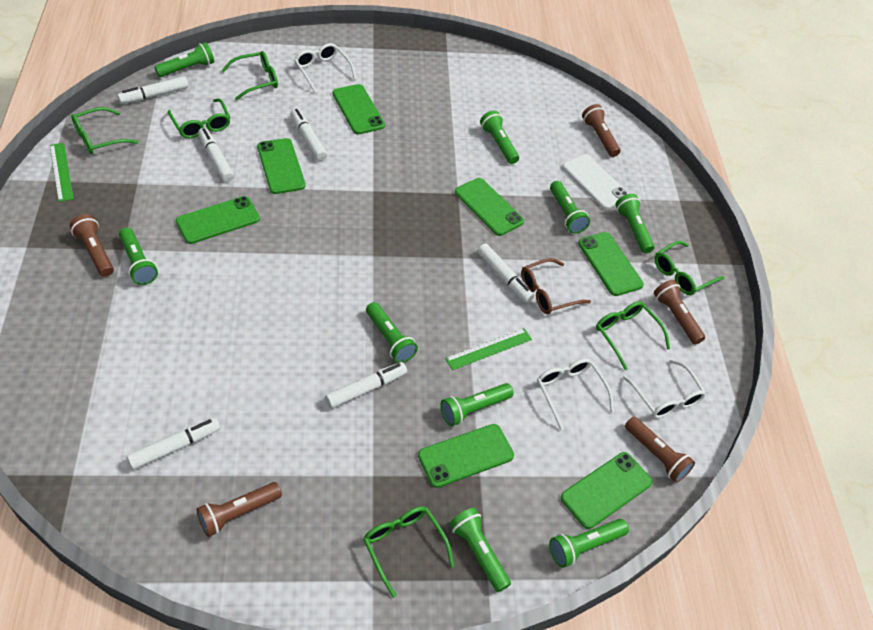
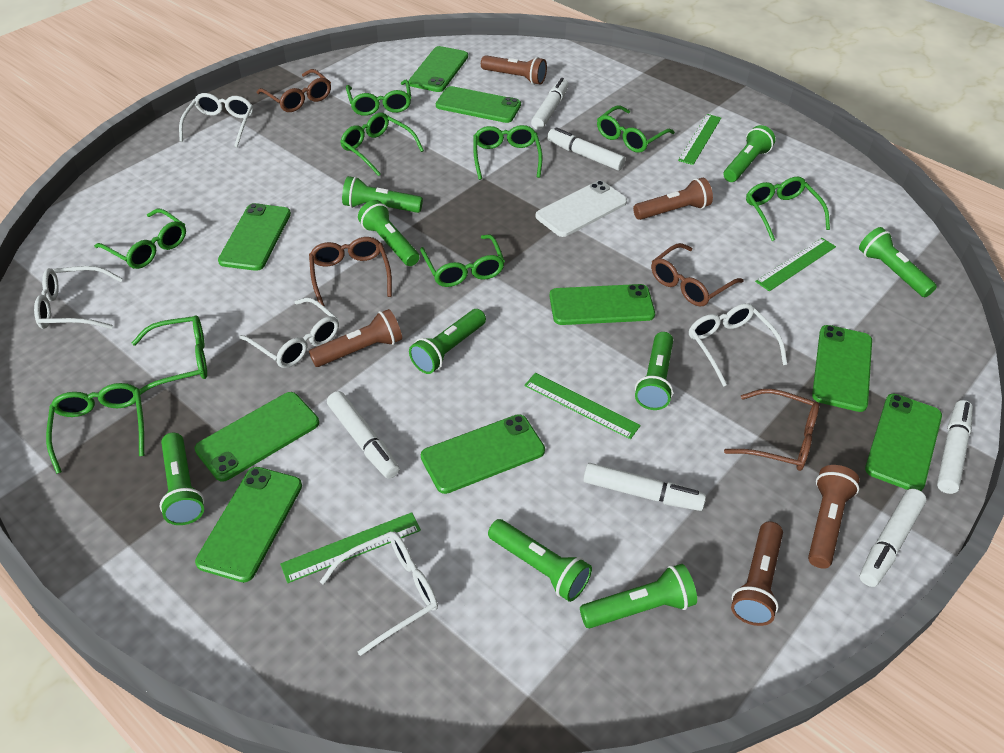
brown glasses: [521,258,591,314] = 1 -> [257,69,331,112] [309,237,392,307] [651,243,743,307] [724,389,819,471] = 4
green glasses: [71,107,138,154] [168,99,230,138] [221,51,278,100] [363,506,454,598] [596,301,670,370] [655,241,724,295] = 6 -> [46,383,144,474] [94,209,186,269] [132,315,207,395] [340,113,424,176] [346,80,411,116] [420,234,505,287] [473,125,542,180] [597,106,675,153] [746,177,830,241] = 9
green phone: [176,196,260,244] [257,138,306,194] [333,84,385,134] [418,424,514,488] [455,178,524,236] [561,452,652,529] [578,232,644,296] = 7 -> [194,392,319,482] [195,467,302,583] [218,203,291,271] [408,46,468,92] [421,414,545,494] [436,86,521,123] [549,284,655,325] [812,325,872,412] [865,394,942,491] = 9
green ruler: [50,143,74,202] [445,328,532,370] = 2 -> [280,512,421,583] [524,373,641,439] [678,114,721,165] [755,238,836,291] = 4
white glasses: [294,43,357,93] [537,358,614,430] [623,359,706,418] = 3 -> [34,266,123,329] [179,93,253,147] [239,297,339,368] [320,532,438,656] [689,303,787,387] = 5

